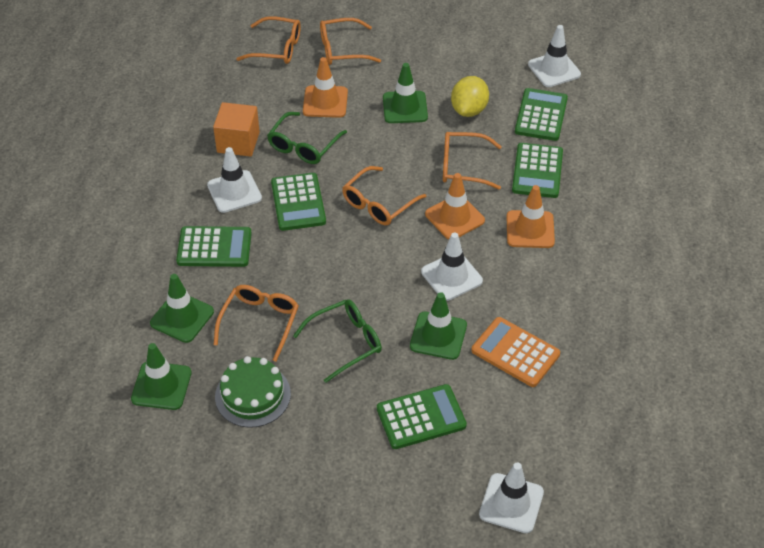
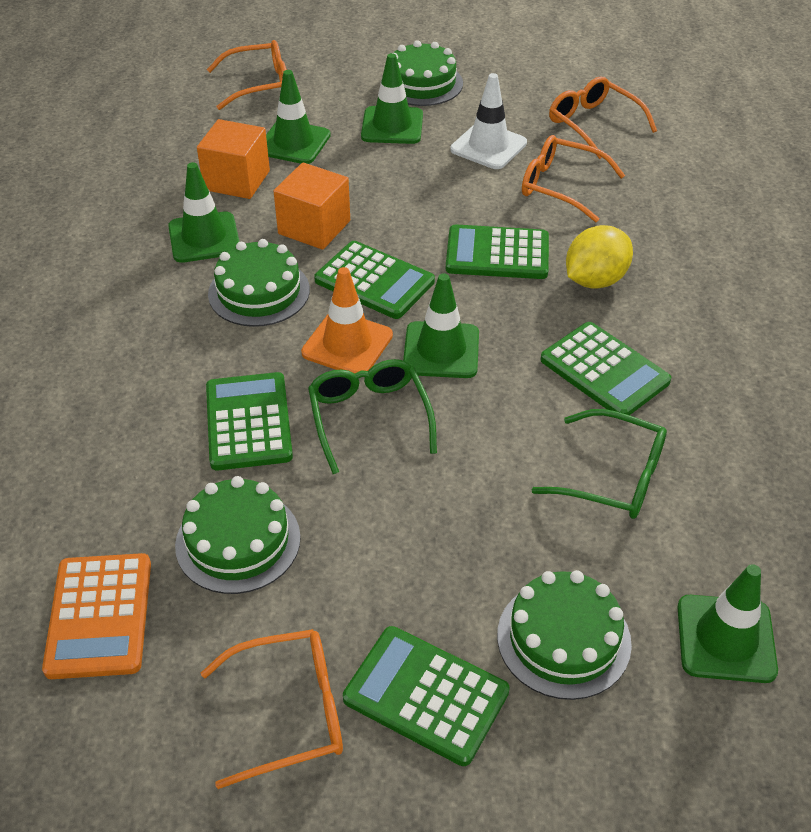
green cake: [215,356,291,428] = 1 -> [175,476,301,594] [208,239,310,327] [393,40,463,106] [497,570,632,700] = 4
green traffic cone: [131,343,192,410] [150,274,214,343] [383,63,428,123] [410,292,467,360] = 4 -> [168,162,240,263] [266,70,331,164] [361,53,423,144] [403,273,479,378] [678,564,778,683] = 5
orange cube: [213,102,260,157] = 1 -> [197,119,270,199] [274,162,350,250] = 2
orange glasses: [214,285,299,362] [236,16,301,64] [320,18,381,65] [342,166,427,226] [443,132,502,190] = 5 -> [201,629,343,789] [207,40,287,110] [522,135,625,222] [549,76,657,159] = 4
orange traffic cone: [303,57,348,118] [425,173,485,240] [507,185,555,248] = 3 -> [301,267,393,374] = 1
white traffic cone: [207,147,262,213] [421,232,483,301] [479,463,544,533] [528,25,581,87] = 4 -> [450,73,527,169] = 1

